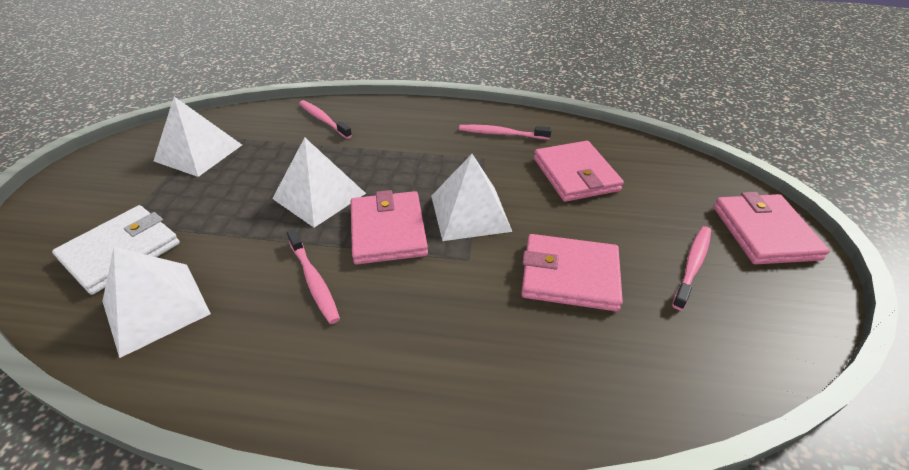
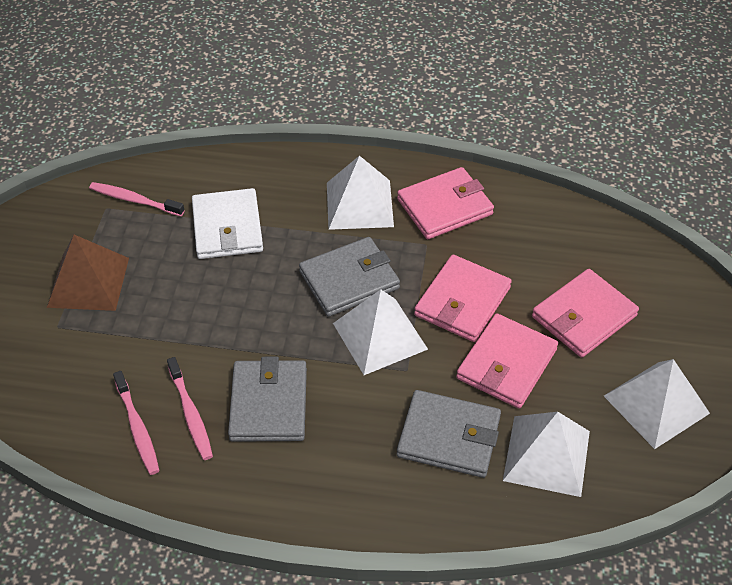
brown pyramid: none = 0 -> [47,235,129,311] = 1
grey wallet: none = 0 -> [228,357,307,442] [299,237,400,317] [397,390,501,478] = 3
pink toothbrush: [287,229,340,324] [299,100,352,139] [459,125,552,140] [672,226,711,310] = 4 -> [89,182,185,216] [113,371,160,475] [167,357,213,460] = 3

